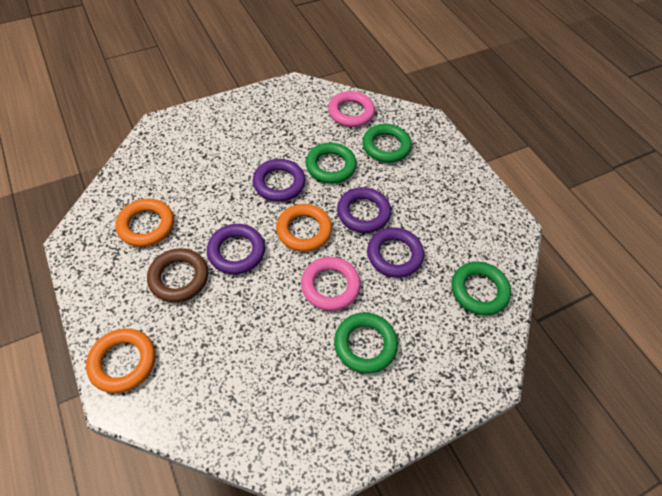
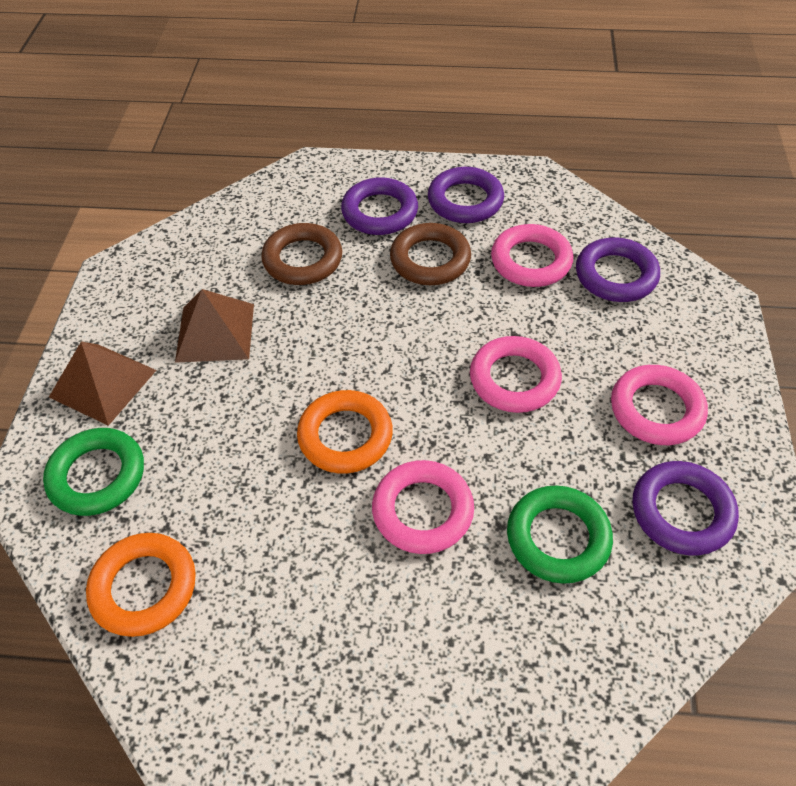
brown pyramid: none = 0 -> [49,341,156,426] [175,289,254,363] = 2
brown ring: [147,248,208,302] = 1 -> [261,223,342,285] [390,223,471,285] = 2
green ring: [306,143,357,184] [334,313,398,374] [362,124,412,163] [452,262,511,316] = 4 -> [43,428,144,516] [507,485,613,584] = 2
orange ring: [86,328,155,393] [116,199,174,247] [276,204,332,252] = 3 -> [86,533,196,637] [297,390,393,474] = 2
pink ring: [301,257,361,311] [328,91,375,127] = 2 -> [372,460,474,554] [470,336,562,413] [491,224,573,287] [611,365,708,445] = 4

